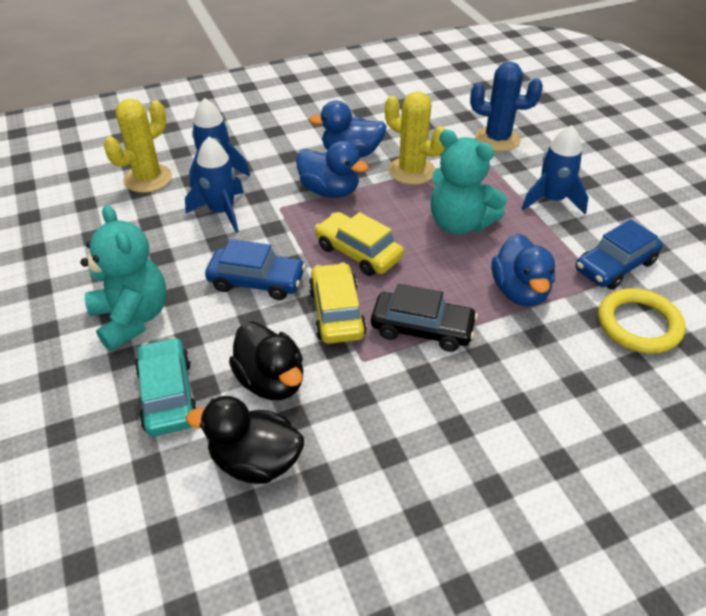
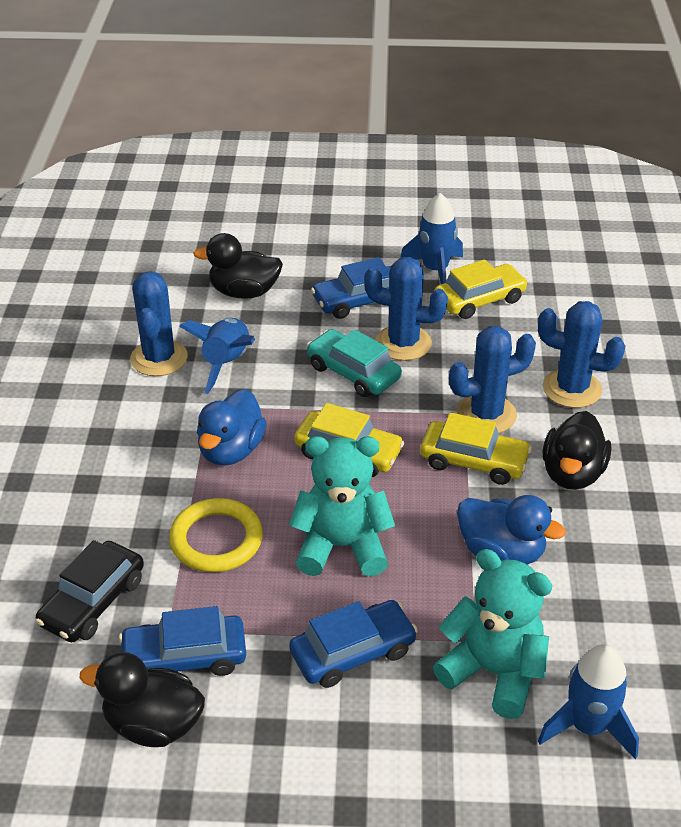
black duck: [186,396,304,484] [229,321,304,400] = 2 -> [80,652,205,747] [193,233,283,299] [542,411,611,490] = 3
blue cactus: [470,62,543,152] = 1 -> [130,271,188,376] [364,257,448,361] [449,326,536,433] [538,301,625,408] = 4
blue car: [205,239,306,300] [575,219,663,290] = 2 -> [119,606,246,676] [289,600,418,688] [311,257,391,319] = 3
blue duck: [296,141,369,198] [309,101,387,158] [492,233,555,306] = 3 -> [197,389,267,466] [457,495,566,565] = 2
yellow cactus: [104,99,172,193] [385,91,446,185] = 2 -> none = 0
yellow car: [309,263,367,344] [315,212,404,276] = 2 -> [294,403,404,477] [420,412,532,485] [435,259,528,319] = 3

